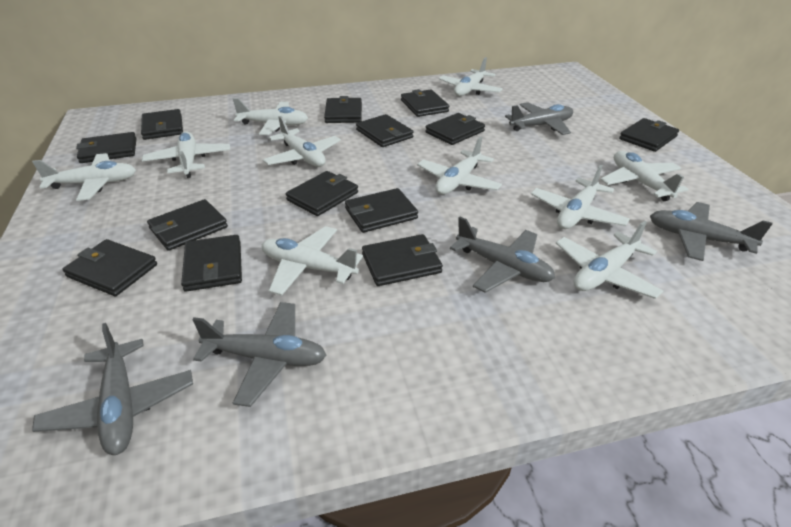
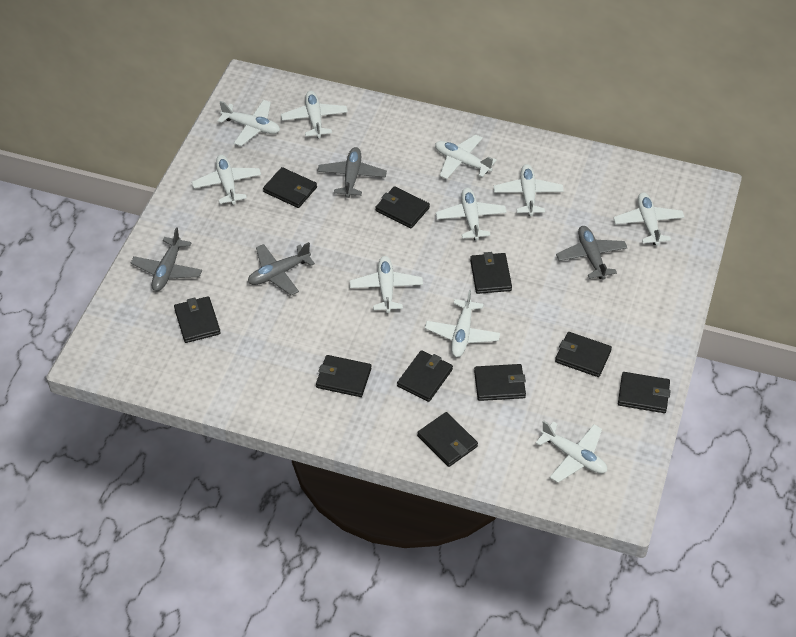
black wallet: [63,239,157,296] [76,132,136,163] [141,109,183,140] [147,199,228,251] [181,235,242,292] [286,171,358,216] [324,96,362,123] [345,188,418,233] [356,114,413,147] [362,234,443,286] [401,89,449,117] [425,113,485,145] [619,118,679,152] = 13 -> [174,296,221,343] [263,167,317,208] [316,355,372,397] [375,186,430,228] [397,350,453,402] [417,412,478,467] [470,252,512,294] [474,364,526,401] [555,332,612,377] [618,372,671,413] = 10
grey plane: [32,323,193,455] [193,302,327,407] [450,217,555,293] [505,102,573,135] [650,202,772,261] = 5 -> [131,227,202,291] [248,242,315,295] [317,147,387,198] [556,226,627,280] = 4

